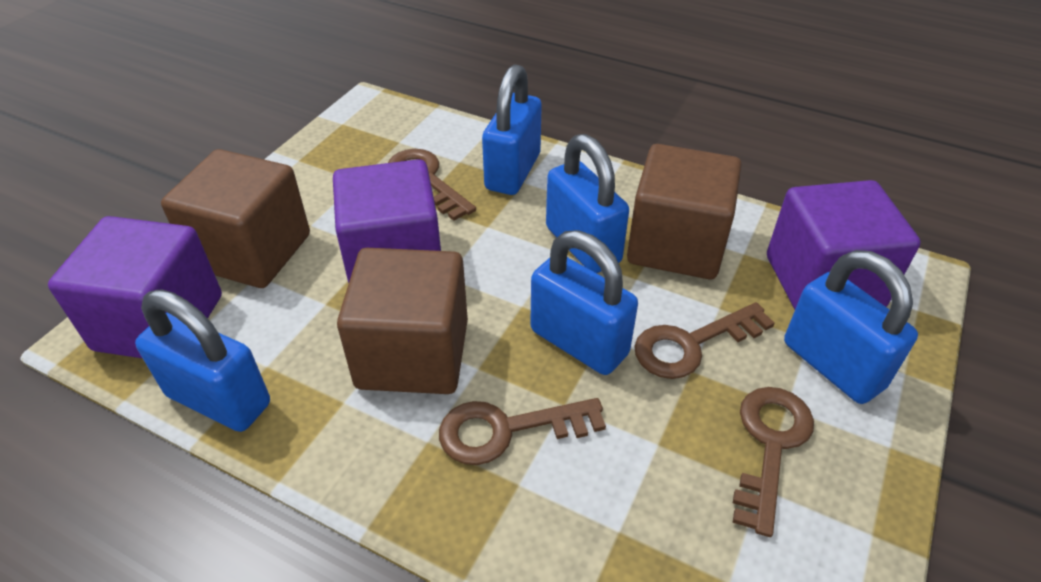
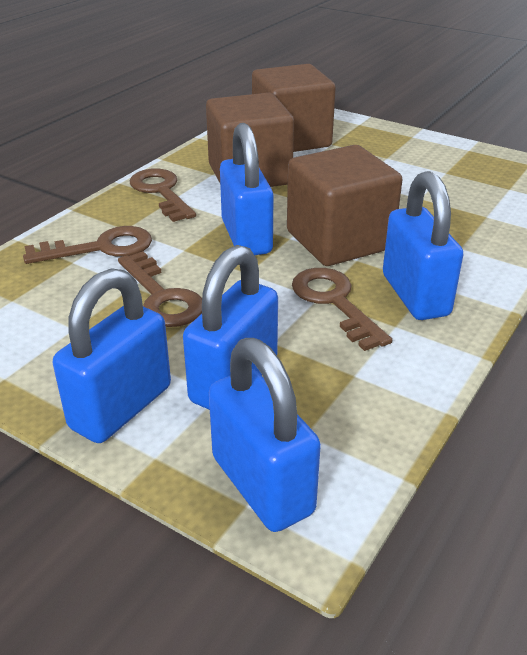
purple cube: [48,216,222,358] [333,159,441,284] [767,180,921,310] = 3 -> none = 0

